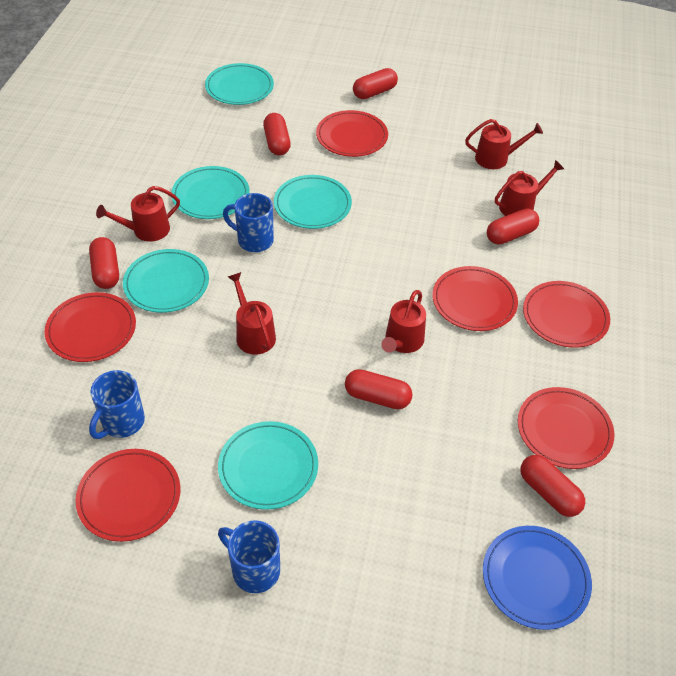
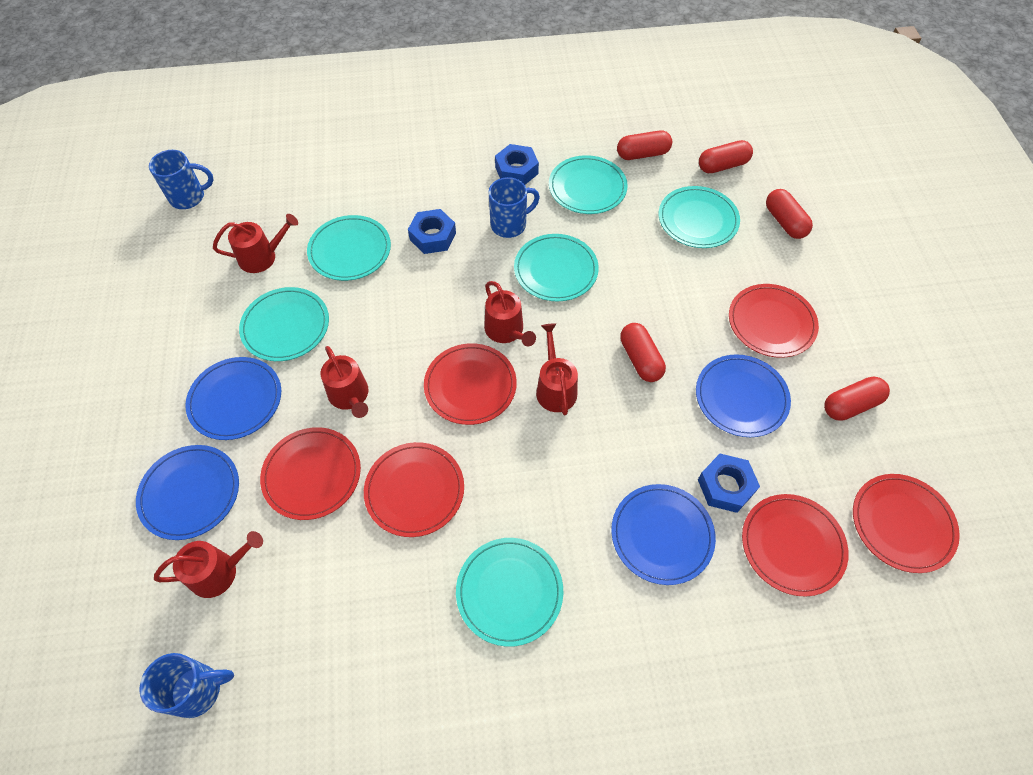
blue nut: none = 0 -> [408,209,456,254] [495,144,539,185] [698,454,760,513] = 3
blue plate: [483,526,592,630] = 1 -> [136,445,239,540] [185,357,281,440] [611,484,716,585] [696,354,791,437] = 4
red capsule: [89,237,119,289] [263,113,291,155] [345,369,413,409] [353,68,398,99] [487,208,539,245] [521,455,585,517] = 6 -> [617,130,672,160] [620,323,666,382] [699,140,753,173] [766,189,813,239] [824,377,890,421] = 5
turquoise plate: [123,249,209,313] [171,166,250,219] [205,63,274,105] [218,421,318,510] [274,175,352,229] = 5 -> [239,287,329,361] [307,215,391,281] [456,538,563,647] [514,234,599,301] [549,155,628,214] [659,186,740,248] = 6

